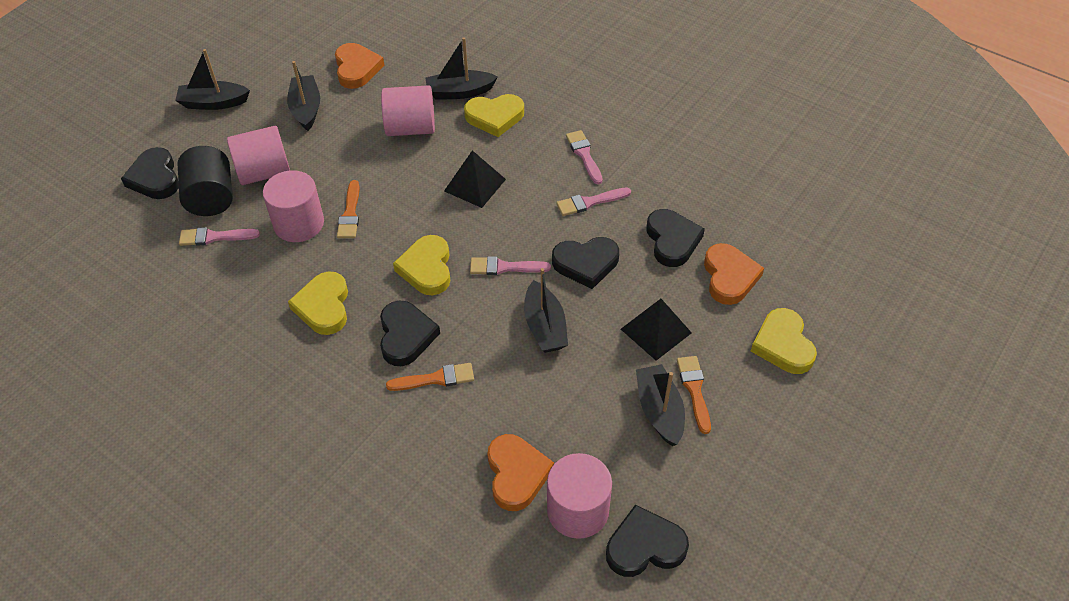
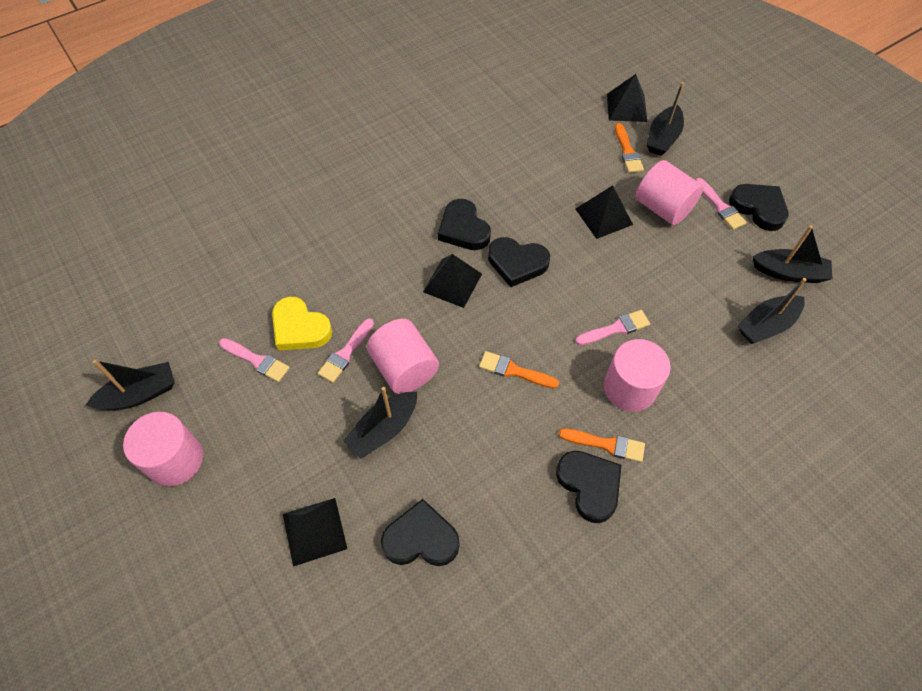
black cylinder: [177,146,233,216] = 1 -> none = 0
black pyramid: [444,150,506,208] [621,299,692,361] = 2 -> [283,498,347,567] [423,254,482,308] [576,185,633,239] [607,74,647,122] = 4
orange heart: [335,43,384,89] [487,434,554,511] [704,243,764,305] = 3 -> none = 0
yellow heart: [288,271,348,335] [393,235,450,295] [464,94,524,137] [751,308,817,374] = 4 -> [272,297,332,351] = 1

